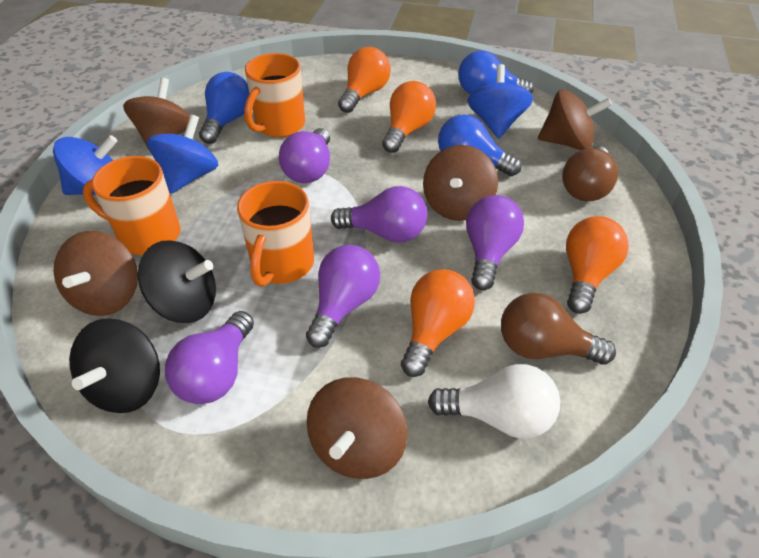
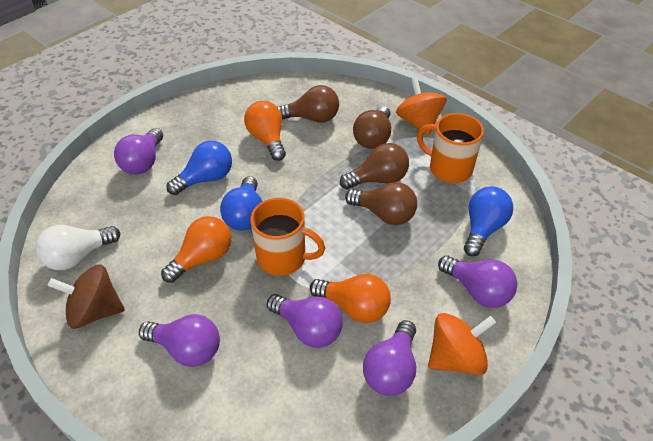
black spinning top: [69,318,160,413] [138,240,216,323] = 2 -> none = 0
blue spinning top: [53,135,118,195] [147,114,218,194] [468,64,533,138] = 3 -> none = 0
brown light bulb: [501,293,616,365] [562,146,618,201] = 2 -> [278,85,339,123] [340,143,409,189] [345,182,417,225] [353,106,391,149] = 4
brown spinning top: [53,231,138,316] [123,78,190,151] [307,377,408,479] [423,145,498,221] [538,89,612,150] = 5 -> [47,264,125,329] = 1
orange light bulb: [338,47,391,113] [382,81,436,153] [401,269,475,377] [566,216,629,314] = 4 -> [161,216,231,283] [244,101,286,161] [310,274,391,323] = 3
orange mug: [83,156,180,255] [237,181,314,287] [244,53,305,137] = 3 -> [250,198,325,276] [417,113,484,183] = 2
orange spinning top: none = 0 -> [396,78,447,136] [428,313,496,375] = 2

